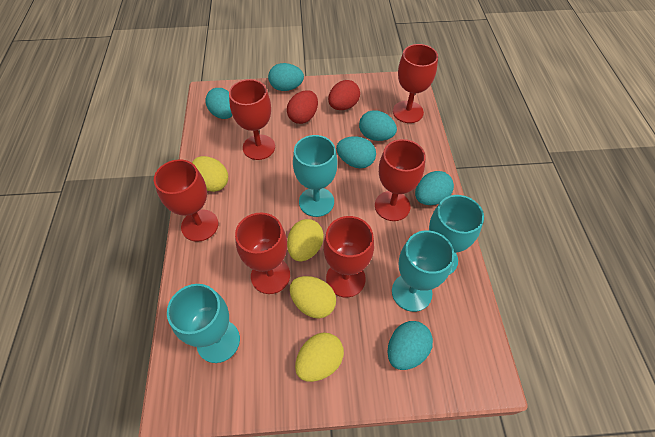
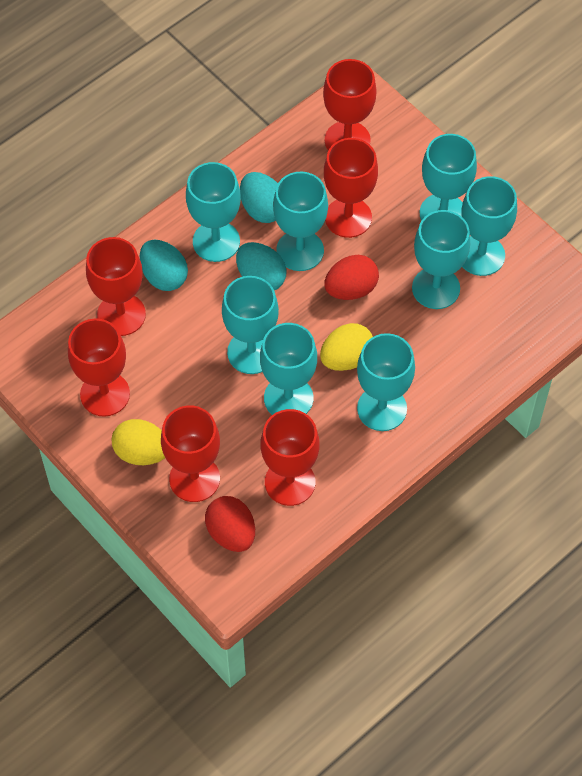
turquoise egg: [205,88,232,119] [268,63,304,91] [336,136,376,168] [359,110,397,141] [388,321,433,370] [415,171,454,205] = 6 -> [140,240,188,291] [236,242,287,290] [240,172,278,223] = 3
turquoise goblet: [167,284,240,363] [293,135,337,217] [392,231,454,312] [429,195,484,275] = 4 -> [186,162,241,262] [222,276,279,374] [260,323,317,415] [273,172,328,271] [357,333,415,431] [412,210,470,309] [420,134,477,221] [461,176,517,276] = 8
yellow egg: [192,156,228,192] [287,219,324,261] [290,276,336,319] [295,332,344,382] = 4 -> [112,419,165,465] [320,323,373,371] = 2

